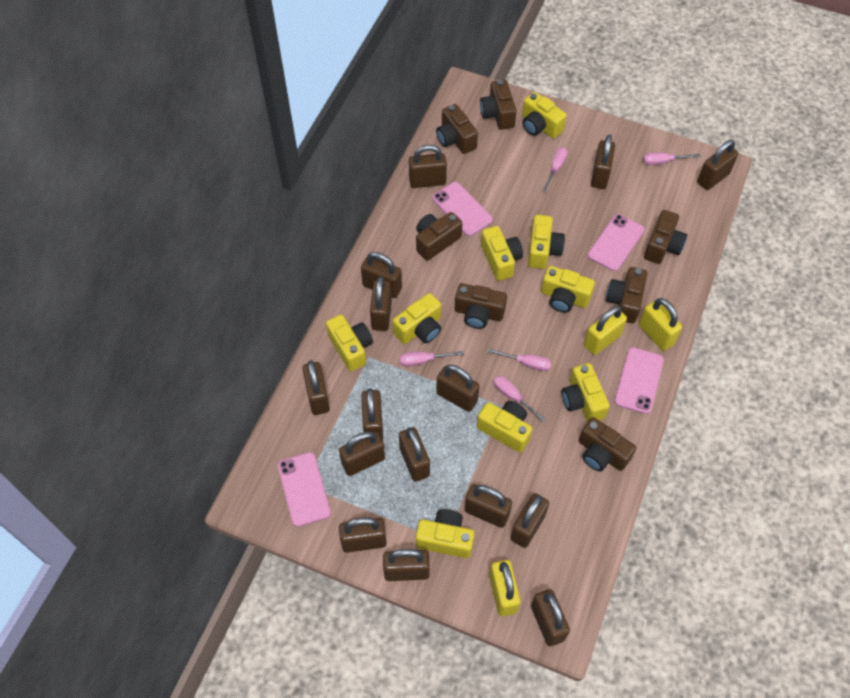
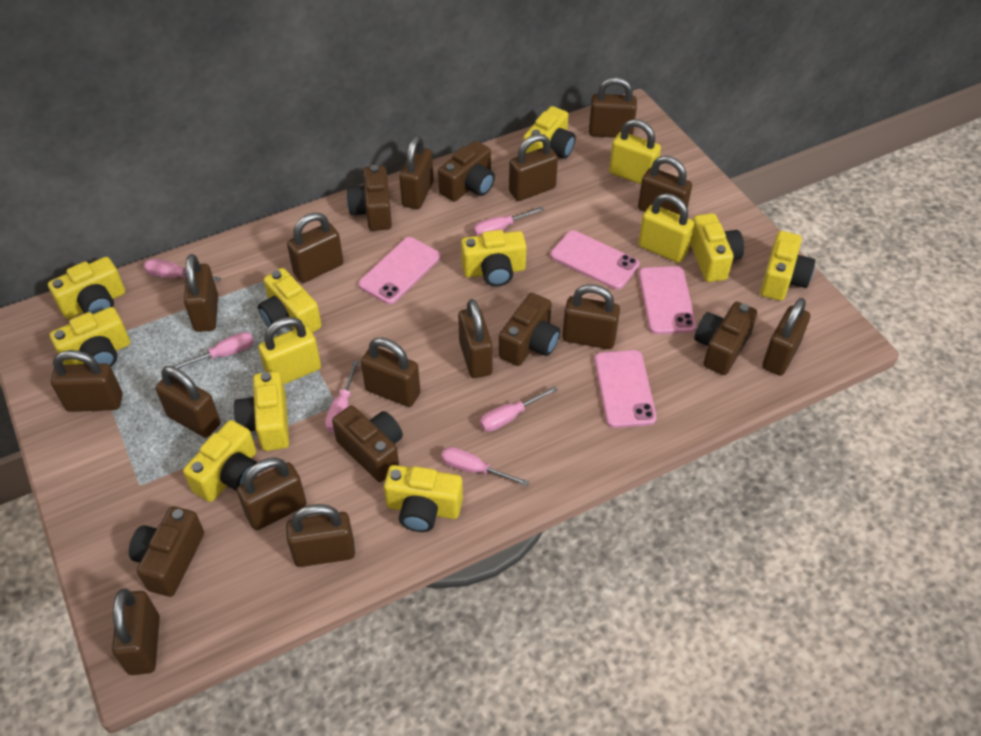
brown camera: [416,212,462,261] [436,104,478,154] [455,283,507,329] [480,80,517,130] [579,417,636,471] [606,267,647,323] [644,210,687,264] = 7 -> [129,506,204,597] [332,405,403,482] [347,165,392,231] [438,141,495,202] [499,293,560,366] [694,302,757,375] = 6
pink screwdriver: [400,351,464,366] [487,349,551,371] [493,376,546,422] [542,147,568,192] [643,152,701,165] = 5 -> [144,259,221,281] [173,332,254,369] [325,360,359,433] [441,447,529,486] [473,207,544,236] [480,386,558,432] = 6
yellow camera: [326,314,373,371] [393,293,441,344] [416,509,475,558] [477,401,533,453] [481,226,523,281] [522,92,567,138] [528,215,565,269] [541,266,595,313] [562,363,610,422] = 9 -> [48,257,125,319] [50,307,130,367] [183,420,257,502] [234,371,289,451] [258,268,322,333] [384,465,463,532] [461,230,526,286] [523,106,576,159] [690,213,744,282] [760,231,815,301] = 10

